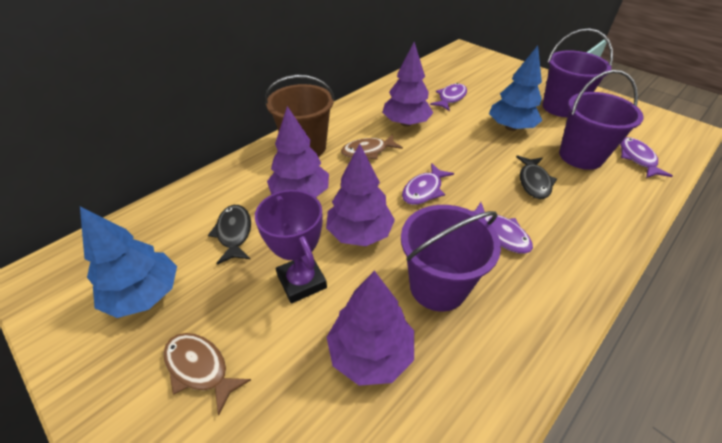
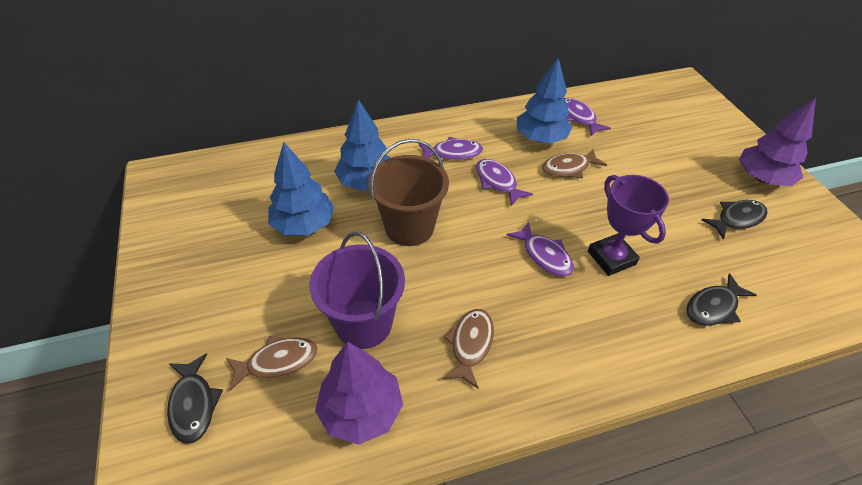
black fish: [208,205,251,265] [516,155,557,199] = 2 -> [167,353,223,444] [686,273,757,326] [701,200,768,240] = 3
blue tree: [80,207,177,318] [489,45,542,131] = 2 -> [268,142,335,235] [334,99,391,191] [517,57,572,144] = 3
brown fish: [163,333,251,416] [341,134,403,160] = 2 -> [226,336,318,391] [443,309,494,389] [542,149,607,178] = 3
purple bucket: [401,205,501,312] [542,29,613,117] [559,70,644,170] = 3 -> [310,231,405,349] = 1
purple tree: [267,106,329,197] [326,143,395,246] [327,271,414,386] [382,42,433,127] = 4 -> [315,342,403,445] [739,98,816,186] = 2

